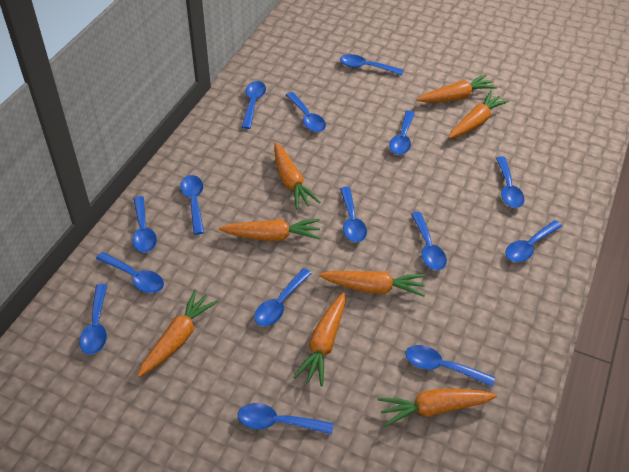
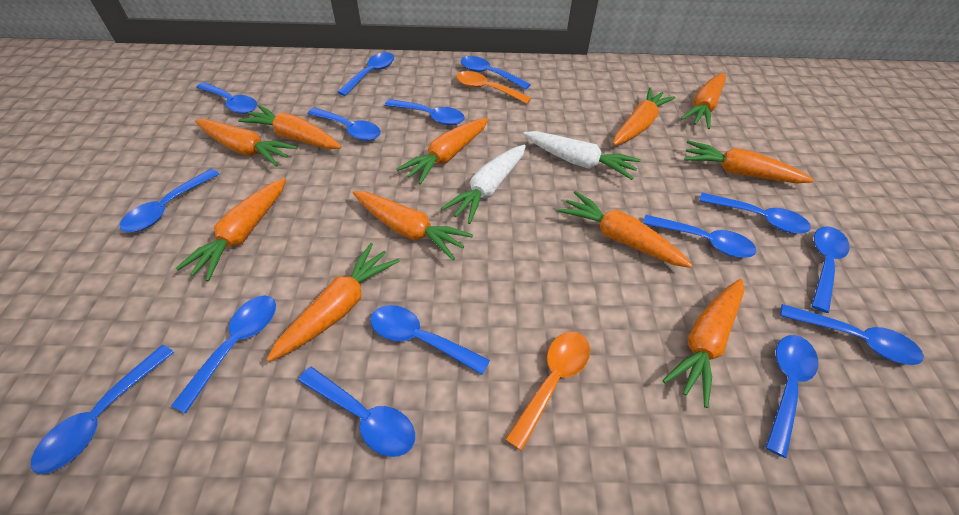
orange carrot: [137,289,218,377] [219,219,320,241] [274,143,320,210] [293,292,346,386] [319,271,425,297] [377,389,497,427] [417,75,497,102] [449,91,509,139] = 8 -> [176,178,286,281] [195,119,297,167] [238,105,342,149] [266,243,400,362] [353,191,473,260] [397,118,489,185] [558,191,693,268] [613,88,676,146] [662,279,744,408] [680,73,726,129] [684,141,814,183] = 11
orange spoon: none = 0 -> [456,71,531,104] [505,332,590,451] = 2
white carrot: none = 0 -> [441,145,526,224] [523,131,641,180] = 2

